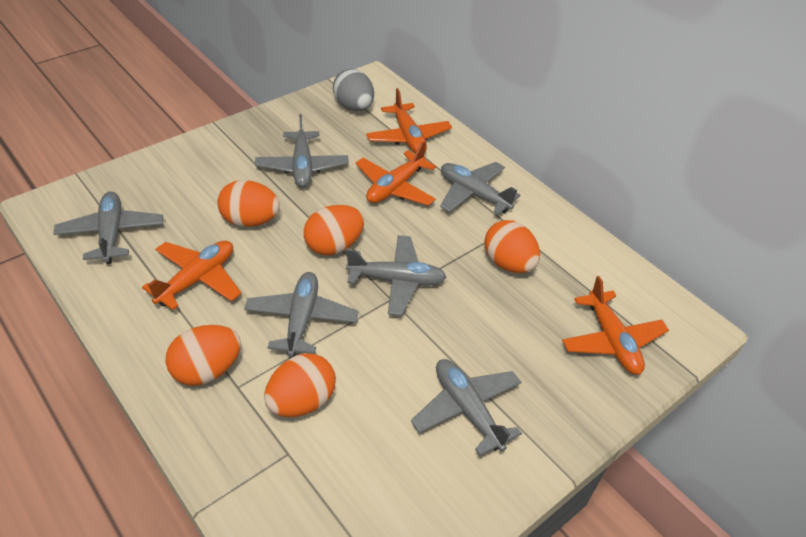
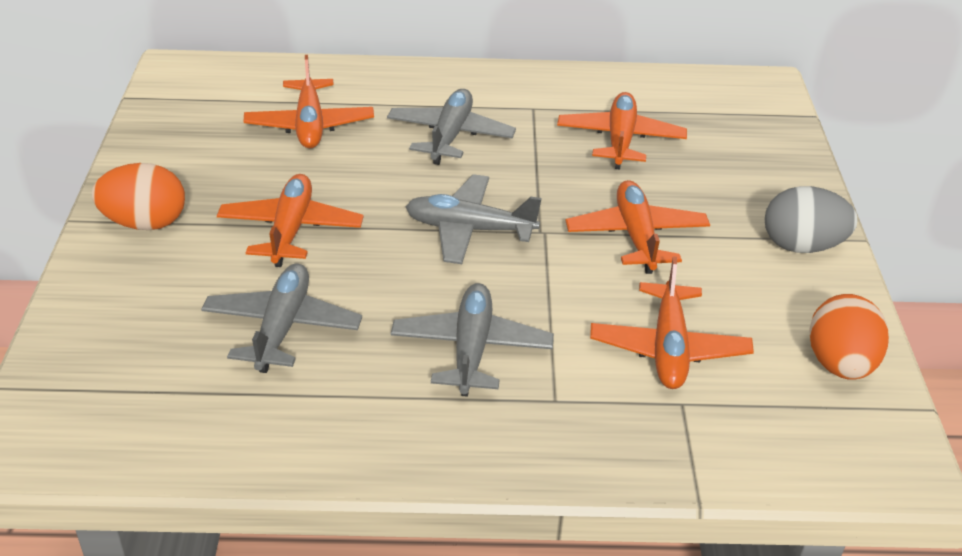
grey plane: [53,191,163,264] [244,272,359,357] [255,114,349,188] [346,235,446,316] [411,359,522,456] [440,162,521,215] = 6 -> [201,263,362,373] [387,89,516,165] [391,283,554,397] [406,174,542,264] = 4
orange egg: [166,325,241,386] [217,180,280,227] [264,354,336,417] [304,205,364,255] [484,220,540,273] = 5 -> [92,163,185,230] [809,294,889,380] = 2
orange plane: [142,241,241,310] [356,141,436,206] [366,88,452,154] [562,276,669,375] = 4 -> [217,174,364,267] [244,55,374,148] [557,92,687,169] [565,180,710,274] [590,257,754,389] = 5

